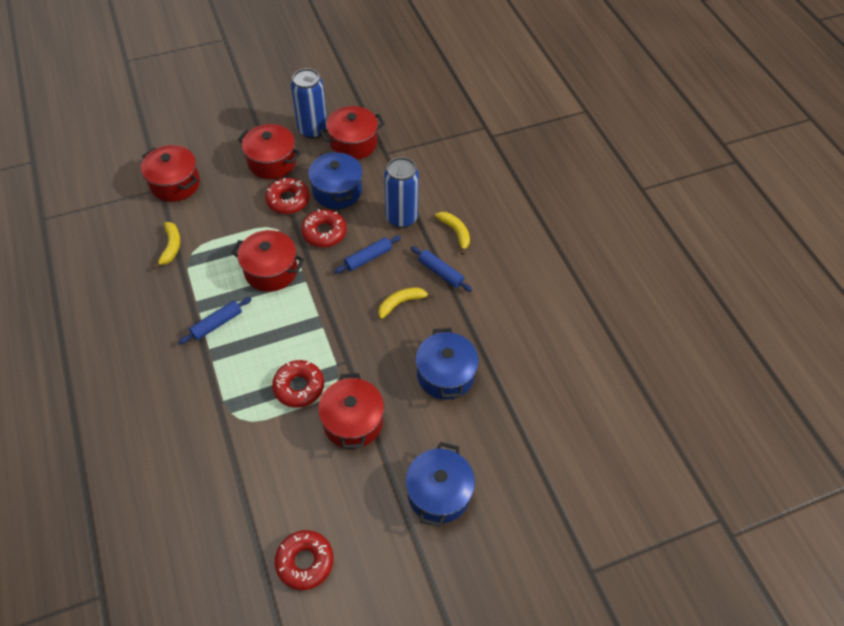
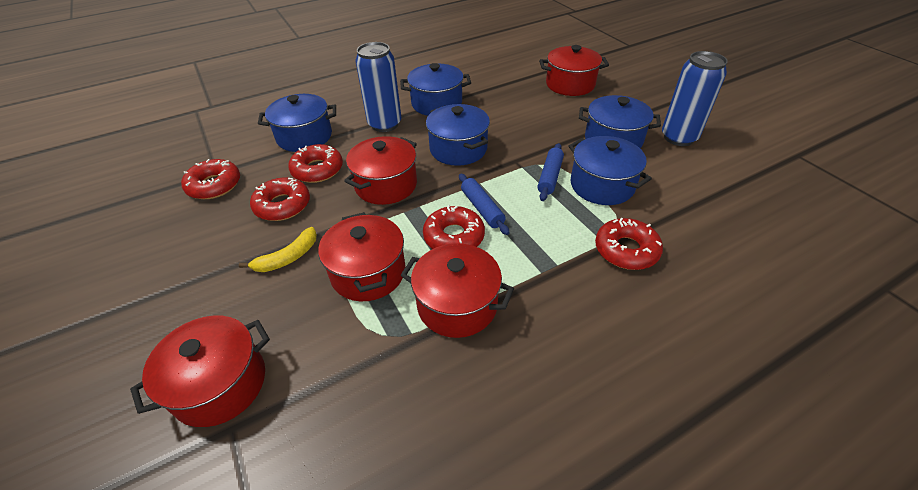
blue pot: [308,150,363,209] [406,442,475,527] [416,328,479,400] = 3 -> [258,94,336,152] [400,63,471,116] [426,104,490,166] [569,136,652,205] [579,95,661,148] = 5
blue rolling pin: [179,297,251,344] [334,235,401,273] [411,246,472,292] = 3 -> [459,174,510,235] [537,143,564,201] = 2
red donut: [265,178,310,214] [272,360,324,408] [275,530,334,590] [301,209,347,247] = 4 -> [181,159,240,199] [250,178,310,221] [288,144,343,183] [423,205,485,249] [595,218,663,270] = 5
yellow banana: [152,222,180,269] [378,287,434,319] [435,212,470,255] = 3 -> [239,227,317,272] = 1

